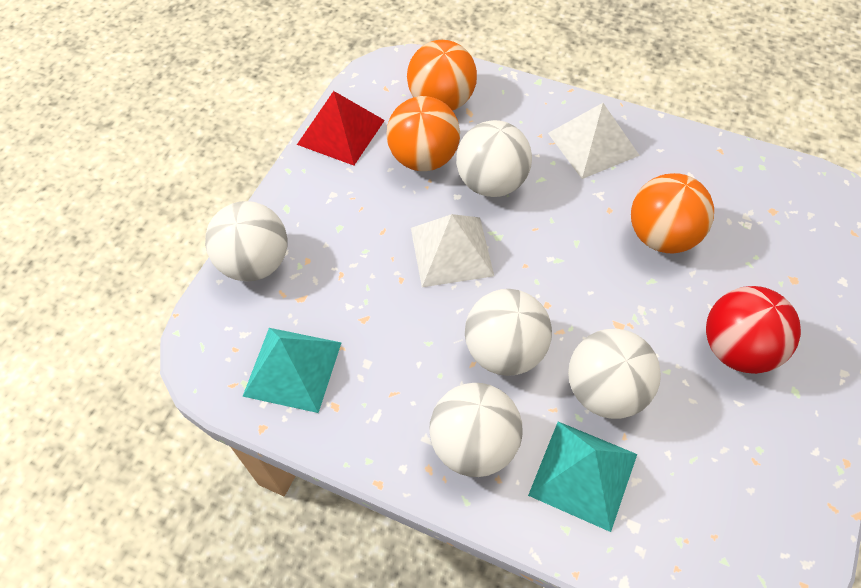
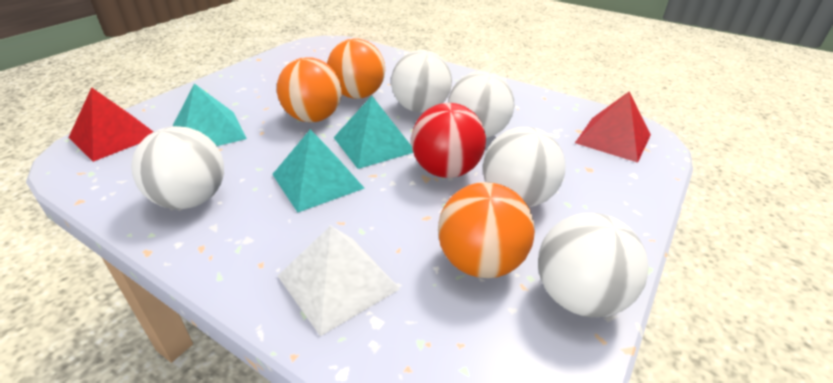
red pyramid: [297,91,385,166] = 1 -> [68,87,153,162] [575,92,651,163] = 2
turquoise pyramid: [242,328,342,413] [528,422,637,532] = 2 -> [173,83,247,146] [272,129,365,212] [333,96,413,169] = 3
white pyramid: [411,214,494,287] [548,103,640,179] = 2 -> [278,226,400,336] = 1

